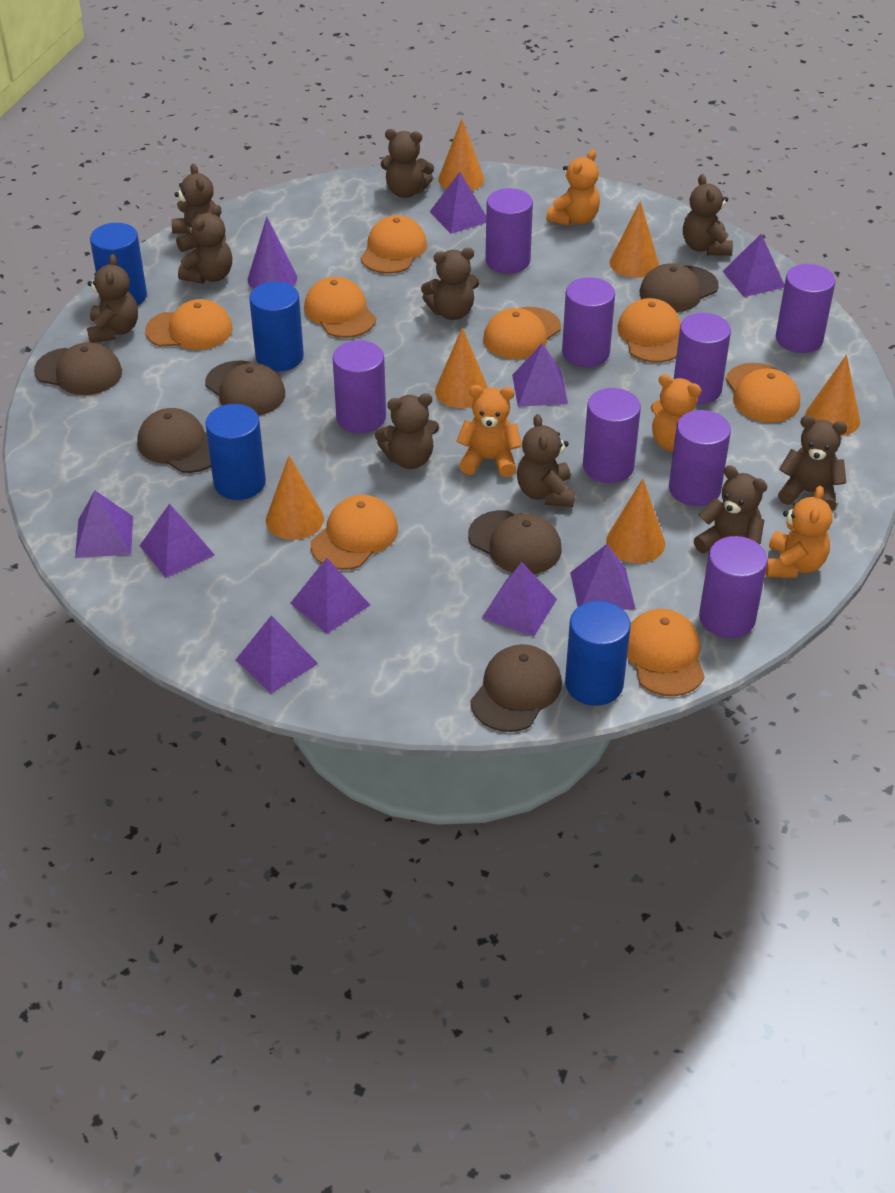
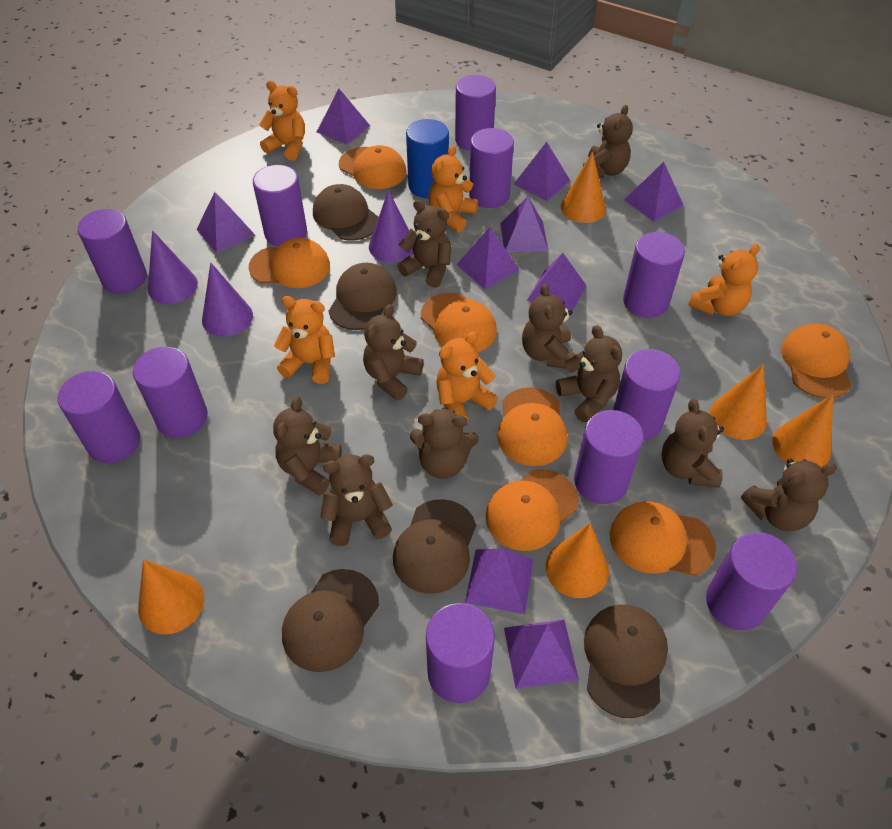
blue cylinder: [90,223,147,306] [205,404,266,500] [249,281,304,371] [565,601,631,706] = 4 -> [406,119,449,198] = 1
brown cap: [34,342,122,395] [137,408,211,473] [205,361,285,416] [468,510,562,574] [470,644,562,732] [640,263,719,312] = 6 -> [282,569,379,672] [313,184,378,240] [328,263,397,330] [393,499,476,594] [584,605,668,718] = 5
orange cap: [145,299,233,350] [304,277,376,338] [310,495,398,570] [360,215,427,274] [483,307,561,359] [618,298,681,363] [627,609,705,696] [725,363,800,423] = 8 -> [249,238,330,288] [339,145,406,189] [421,293,497,352] [486,469,579,551] [497,387,567,466] [610,501,716,576] [781,324,851,399] = 7
orange cone: [266,456,324,540] [435,327,488,408] [438,119,485,191] [606,479,665,563] [610,201,659,278] [805,355,860,436] = 6 -> [138,559,204,635] [546,523,609,598] [561,151,606,223] [710,364,767,440] [772,394,833,467] = 5
orange teddy bear: [456,385,522,477] [546,150,600,226] [651,374,702,452] [765,486,833,578] = 4 -> [259,81,305,160] [274,296,335,384] [428,146,478,232] [436,331,498,422] [689,244,760,316] = 5
purple cone: [248,217,297,289] = 1 -> [148,230,198,304] [202,262,253,337] [369,190,413,263] = 3
purple cylinder: [333,340,386,433] [485,188,533,274] [562,277,615,367] [583,388,641,483] [669,410,731,506] [674,313,731,404] [699,536,768,638] [776,264,835,353] = 8 -> [58,371,140,463] [78,209,147,293] [133,346,208,438] [253,165,307,246] [426,603,495,703] [455,75,496,151] [469,128,514,208] [574,410,644,504] [613,349,681,440] [623,232,685,318] [706,532,797,630] = 11

